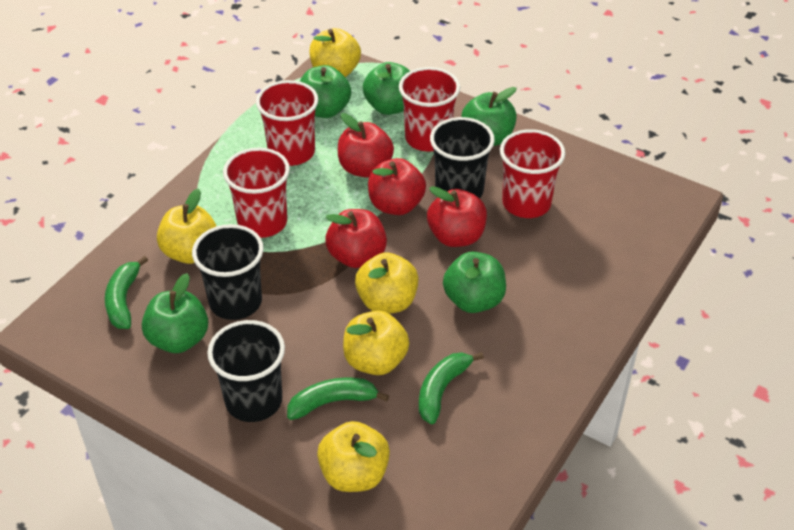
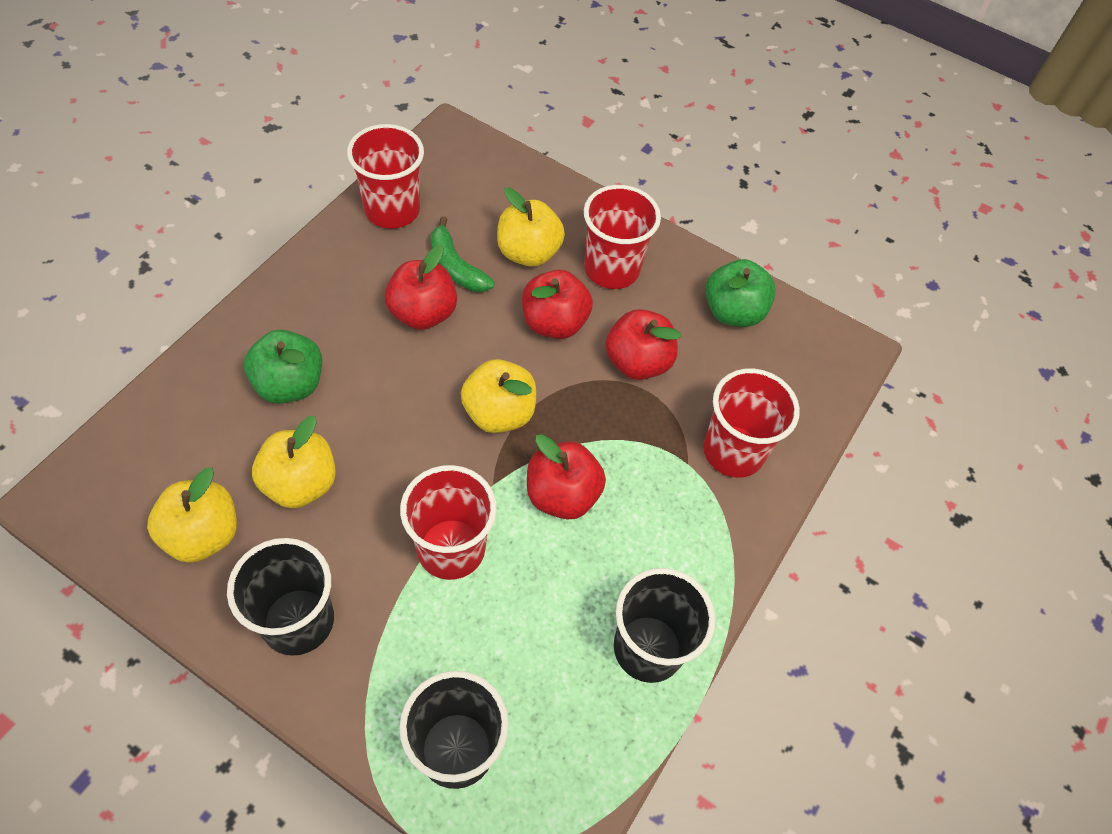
green apple: [142,273,208,353] [300,65,351,118] [363,62,410,115] [443,251,506,313] [461,87,517,146] = 5 -> [244,330,322,404] [705,259,776,327] = 2
green banana: [105,256,148,329] [287,378,389,420] [419,352,484,424] = 3 -> [430,216,495,292] = 1
yellow apple: [157,188,217,264] [309,28,361,77] [317,421,390,492] [343,311,409,375] [355,252,419,314] = 5 -> [147,468,237,563] [252,416,336,508] [461,359,536,433] [497,187,565,267] = 4

